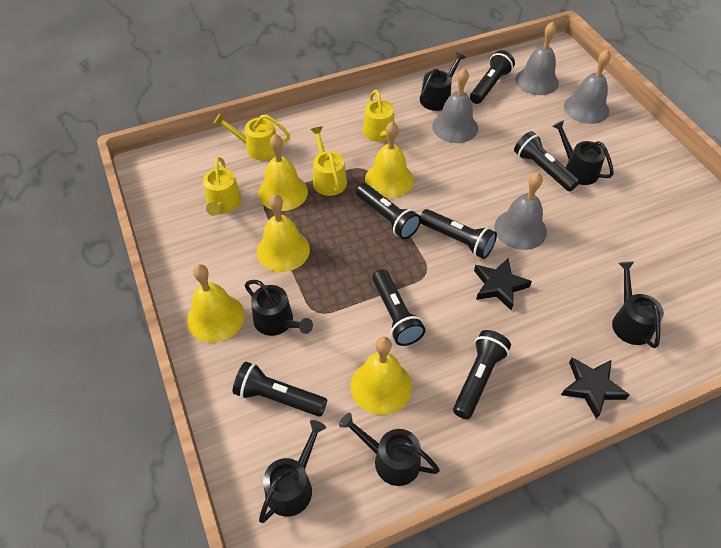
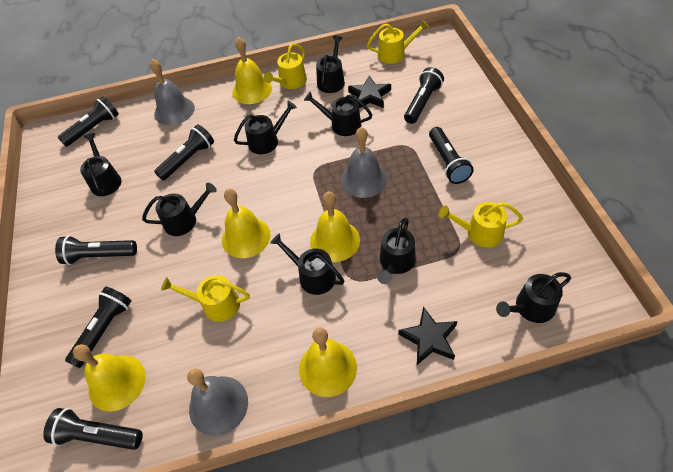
black watering can: [245,280,313,336] [259,420,326,523] [339,413,440,486] [420,52,466,111] [552,120,614,185] [612,262,664,348] = 6 -> [80,133,122,196] [142,183,217,236] [234,101,297,154] [270,233,344,295] [304,91,372,136] [316,36,345,93] [377,218,416,284] [496,272,571,323] = 8
grey bell: [432,68,478,143] [494,172,547,250] [515,22,559,95] [564,49,611,124] = 4 -> [150,59,195,125] [187,368,248,436] [341,127,387,198] = 3

